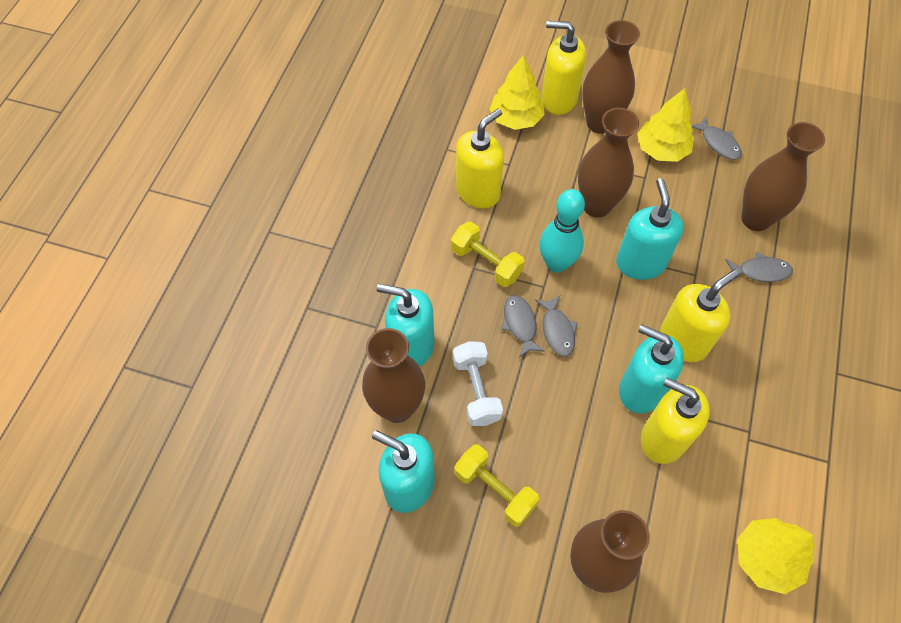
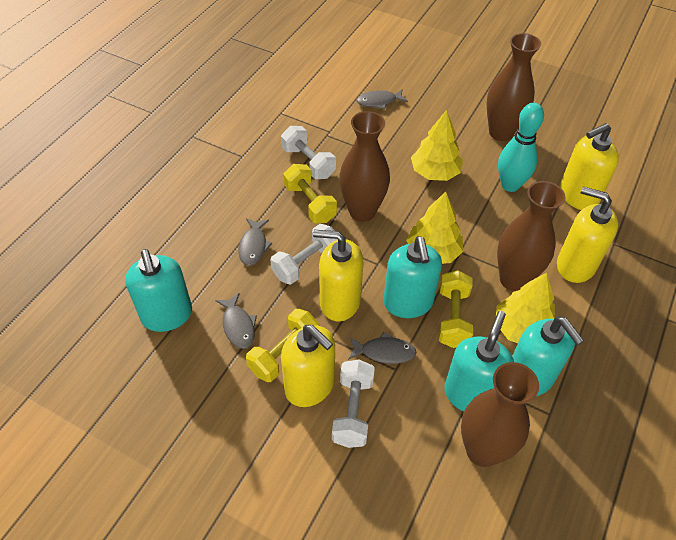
brown vase: [362,328,425,423] [570,510,650,593] [578,108,639,218] [582,20,640,134] [741,122,825,231] = 5 -> [339,111,390,222] [461,362,539,467] [487,33,541,141] [497,181,565,291] = 4
white dumbbell: [453,341,503,426] = 1 -> [270,224,338,284] [281,126,336,179] [332,360,375,448] = 3
yellow dumbbell: [451,222,525,287] [454,444,540,527] = 2 -> [246,309,319,382] [283,164,337,223] [439,270,473,348] = 3

